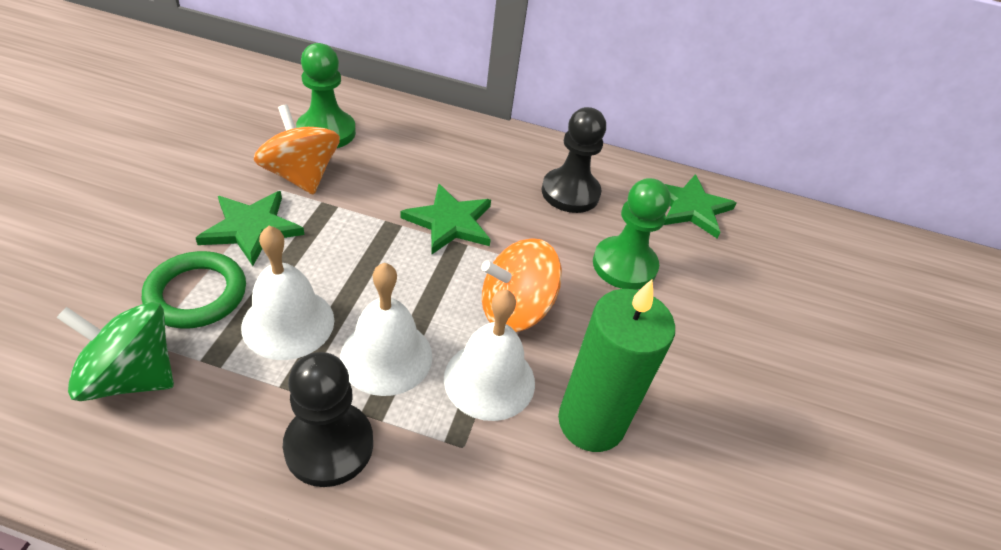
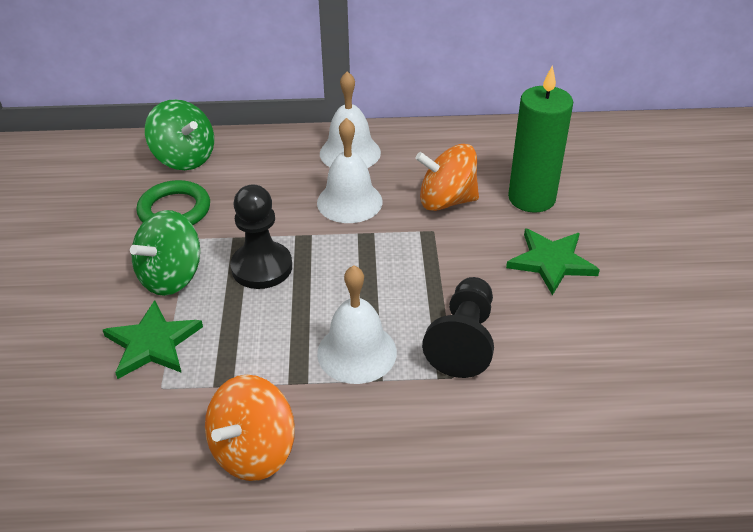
green pawn: [296,43,356,148] [593,178,671,290] = 2 -> none = 0
green spinning top: [56,302,174,401] = 1 -> [130,210,200,296] [145,99,214,170] = 2
green star: [196,191,305,266] [401,184,491,254] [663,174,737,238] = 3 -> [103,300,203,379] [506,228,600,295] = 2

